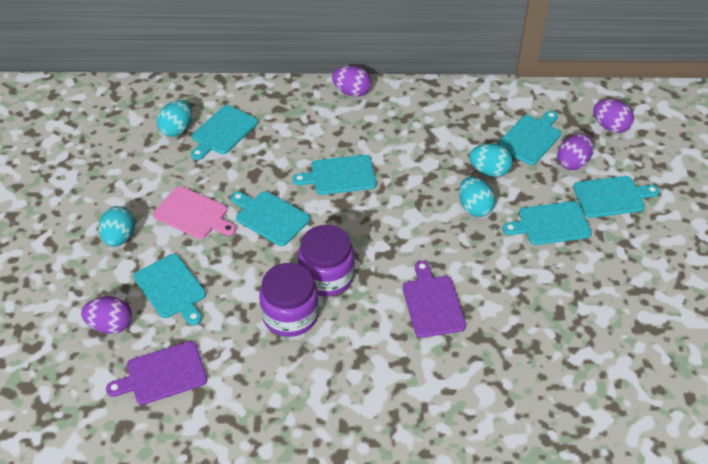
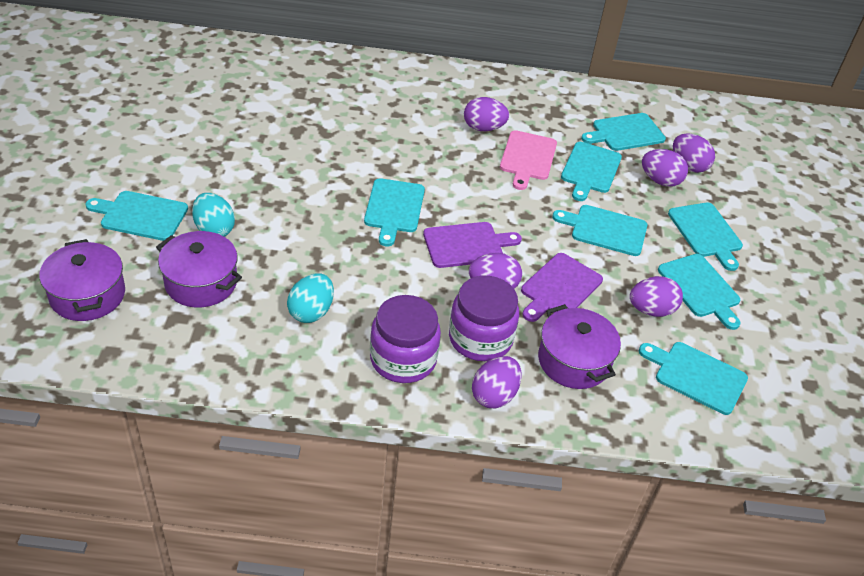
purple egg: [81,296,132,334] [332,66,371,97] [557,134,594,170] [594,99,634,133] = 4 -> [464,97,509,131] [469,253,522,289] [472,356,522,408] [630,276,683,317] [642,149,688,187] [673,134,715,173] = 6
purple pot: none = 0 -> [39,239,125,321] [156,231,242,308] [538,304,621,389] = 3
turquoise cutting board: [133,254,206,325] [191,105,258,160] [231,191,310,246] [293,155,376,195] [497,111,561,165] [502,201,592,245] [573,176,660,218] = 7 -> [86,191,188,241] [364,178,425,246] [552,205,647,256] [561,142,622,201] [581,113,666,151] [639,342,748,415] [658,254,741,330] [668,202,743,271] = 8
turquoise egg: [99,206,135,247] [157,100,192,137] [459,177,495,217] [469,144,513,177] = 4 -> [192,193,235,237] [287,273,334,323] = 2

